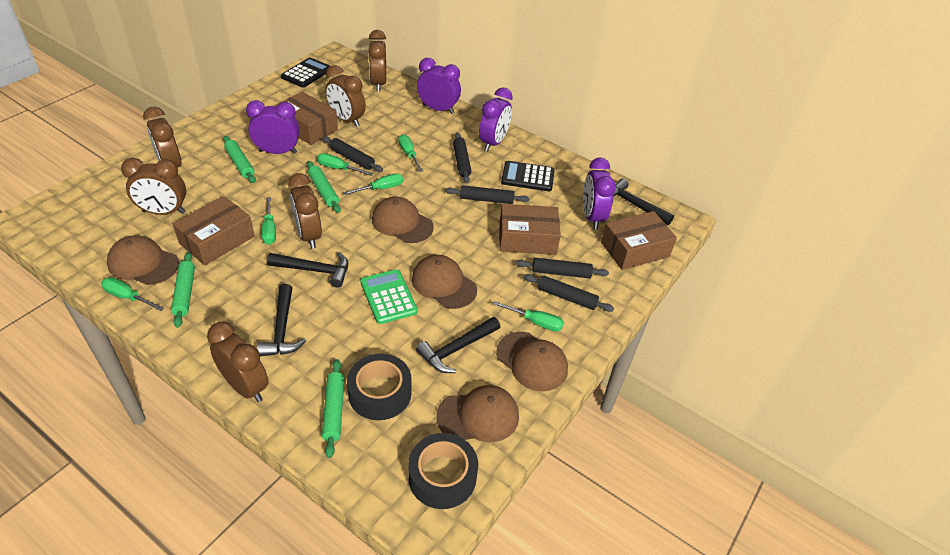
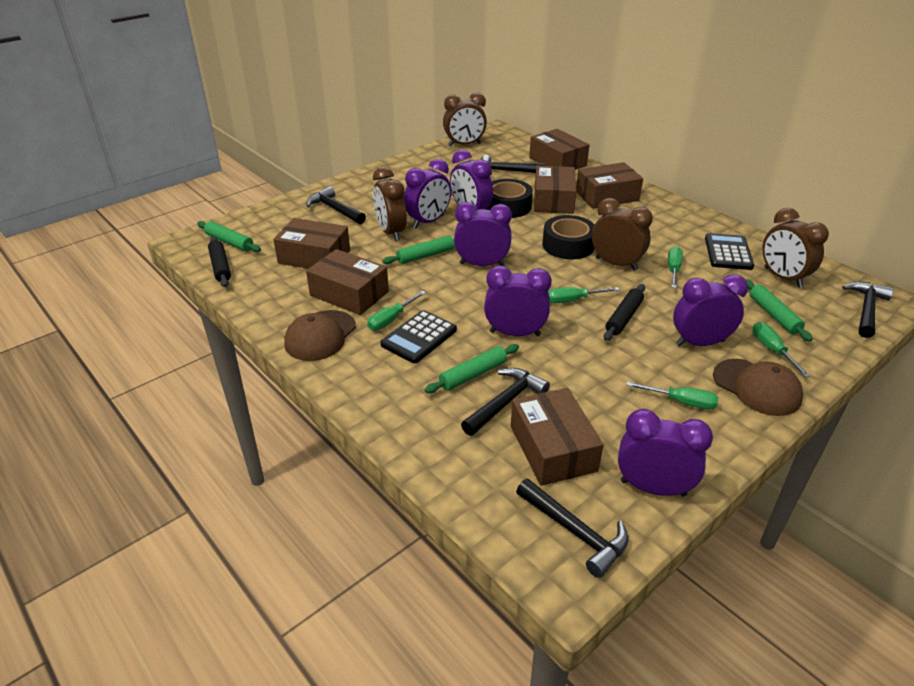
black hammer: [256,284,306,356] [267,252,348,288] [416,317,500,373] [612,178,674,225] = 4 -> [306,186,366,224] [461,368,550,436] [481,155,545,175] [516,479,629,578] [842,282,894,338] = 5
black rolling pin: [322,136,383,172] [445,185,529,204] [453,132,472,183] [516,258,609,279] [523,274,614,312] = 5 -> [208,236,231,287] [603,284,645,341] = 2
brown box: [173,196,255,265] [275,92,338,145] [499,204,561,255] [601,211,677,270] = 4 -> [273,218,350,269] [306,249,389,315] [511,388,604,486] [529,129,589,170] [534,165,577,214] [576,162,643,209] = 6
brown cap: [107,235,179,285] [372,197,434,243] [412,255,477,309] [436,385,519,442] [496,332,568,391] = 5 -> [284,310,356,361] [713,359,803,416] = 2
brown clock: [121,158,186,215] [143,107,182,168] [207,322,269,402] [288,173,322,249] [325,65,366,127] [368,30,386,92] = 6 -> [373,167,407,241] [443,93,487,147] [592,198,653,271] [762,208,829,288] = 4
green calculator: [360,269,418,324] = 1 -> none = 0
green screwdriver: [101,277,164,311] [262,197,276,245] [317,153,373,176] [343,173,403,195] [398,135,423,172] [493,301,564,331] = 6 -> [367,291,426,330] [548,287,620,304] [626,382,718,410] [668,246,683,288] [753,322,810,377] = 5
purple clock: [246,100,300,154] [417,58,461,114] [479,88,513,151] [583,157,616,229] = 4 -> [404,159,451,228] [450,150,493,210] [454,202,512,266] [484,266,552,336] [618,409,713,497] [673,274,748,347] = 6

